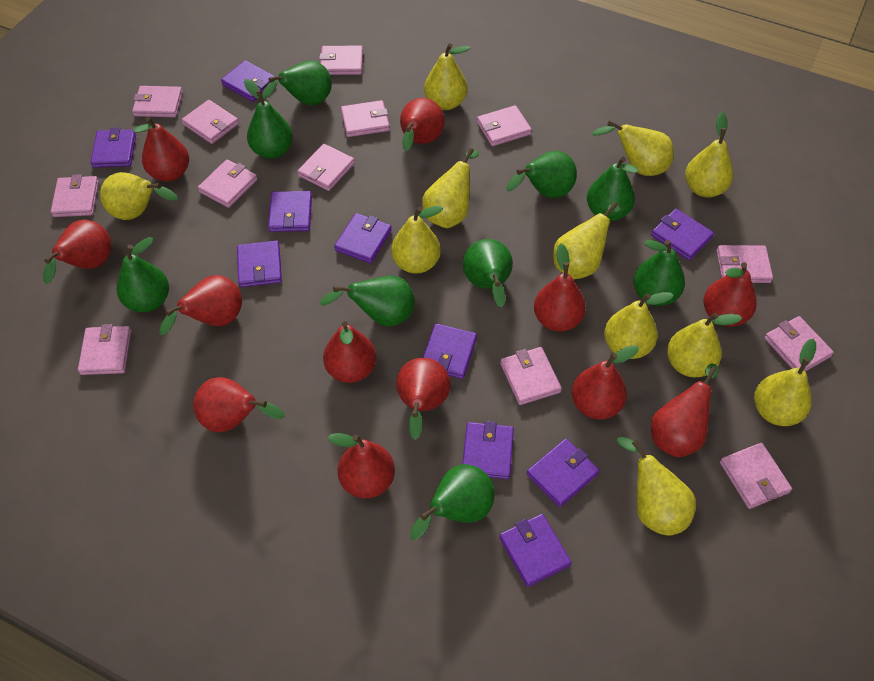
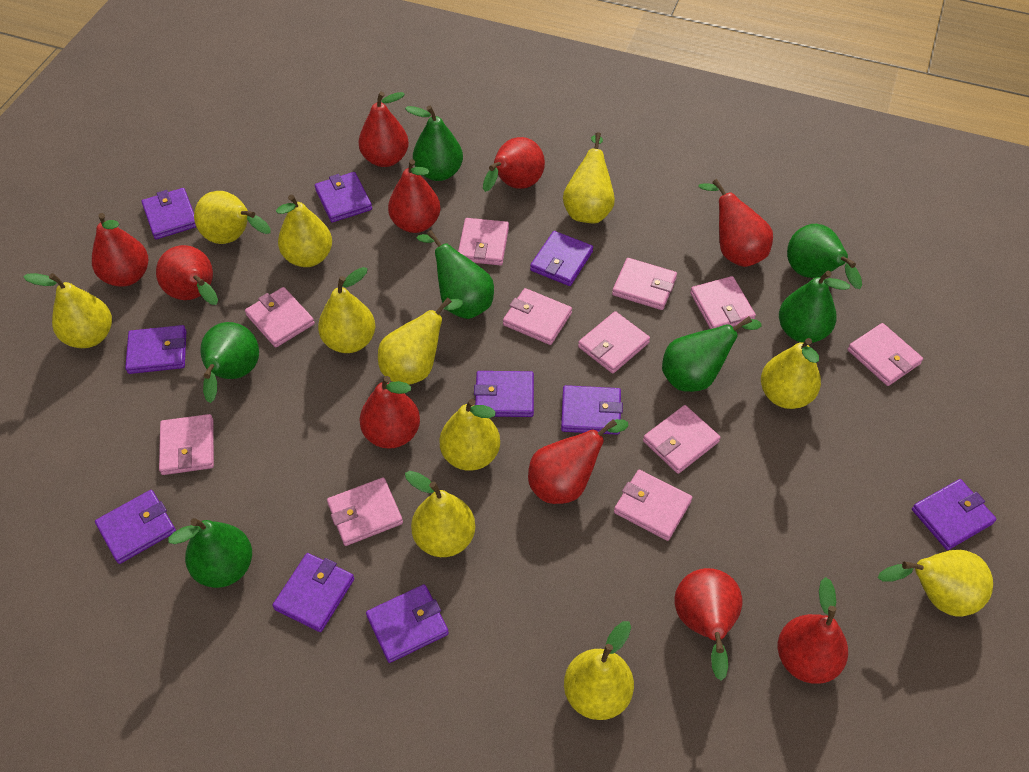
green pear: [117,237,169,312] [244,79,293,159] [262,61,332,106] [320,276,415,327] [410,464,495,540] [463,239,513,307] [506,151,577,198] [587,157,639,221] [633,240,685,306] = 9 -> [168,518,252,588] [200,322,259,403] [405,105,463,181] [417,230,494,319] [662,316,762,392] [779,270,850,343] [787,224,862,289] = 7
pink wallet: [51,174,99,217] [78,324,131,375] [132,86,183,117] [182,100,239,144] [198,159,257,208] [297,144,355,191] [319,46,363,75] [341,100,390,137] [477,105,532,146] [500,347,562,405] [716,245,773,283] [720,443,792,509] [764,316,834,371] = 13 -> [159,414,214,475] [245,287,315,348] [327,477,403,546] [458,218,509,265] [503,288,572,345] [578,311,650,374] [612,258,677,310] [614,470,692,541] [643,405,720,474] [690,276,756,329] [847,323,923,386] = 11
red pear: [43,220,111,284] [133,117,189,182] [159,275,242,335] [193,377,285,432] [323,321,377,383] [328,433,395,498] [396,358,450,440] [400,98,445,151] [534,244,586,332] [572,345,639,419] [651,363,719,457] [704,262,757,327] = 12 -> [92,213,148,287] [156,245,218,305] [358,92,409,167] [360,376,420,449] [388,159,441,233] [483,137,545,192] [528,419,628,504] [674,568,742,681] [698,179,773,267] [778,577,848,684] = 10

